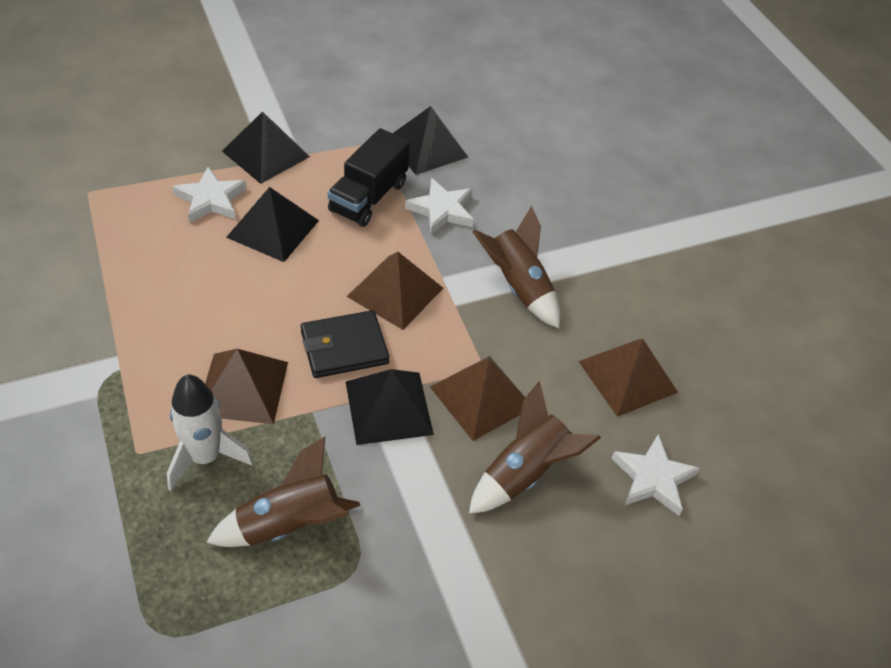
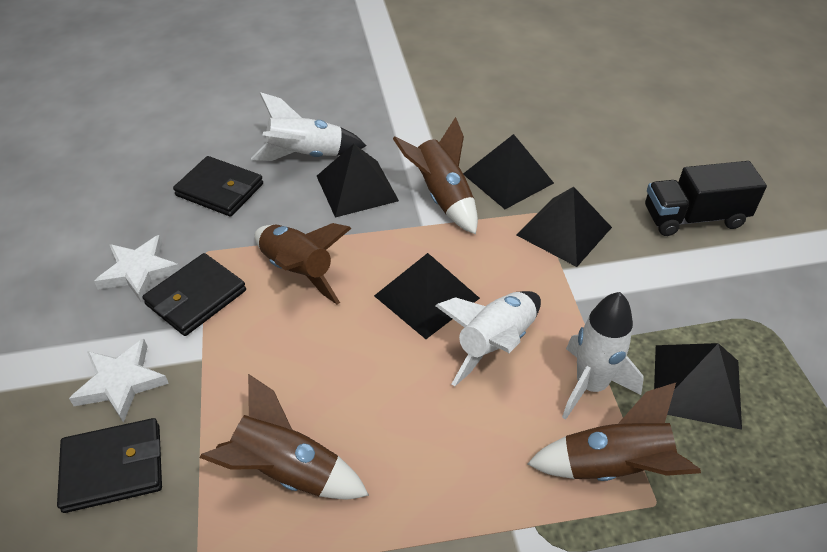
black pyramid: [222,112,310,184] [226,187,319,262] [346,369,434,445] [393,106,468,175] = 4 -> [317,144,399,218] [374,253,480,339] [463,134,554,209] [517,187,612,267] [654,343,742,430] = 5
black wallet: [301,310,390,378] = 1 -> [57,418,162,513] [142,253,246,336] [173,156,263,217] = 3
brown pyramid: [205,349,288,424] [347,252,443,330] [430,356,525,441] [578,339,678,417] = 4 -> none = 0
brown rocket: [206,436,361,547] [469,381,601,514] [472,206,560,328] = 3 -> [200,374,369,500] [255,223,352,304] [393,117,478,234] [527,383,701,481] = 4
white rocket: [167,375,254,491] = 1 -> [251,92,366,161] [435,291,541,386] [562,292,644,420] = 3
white star: [172,167,247,223] [405,178,474,235] [612,434,700,516] = 3 -> [69,338,169,423] [94,235,180,303] = 2

